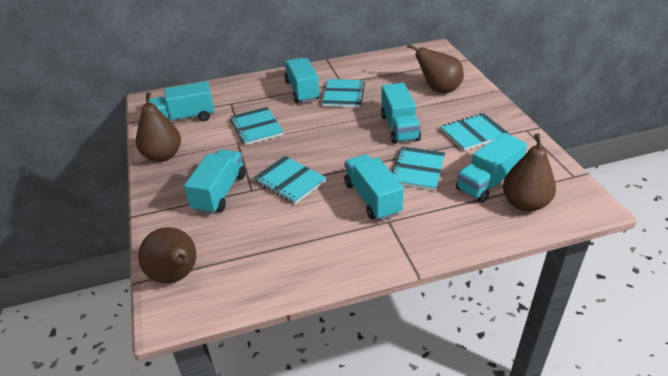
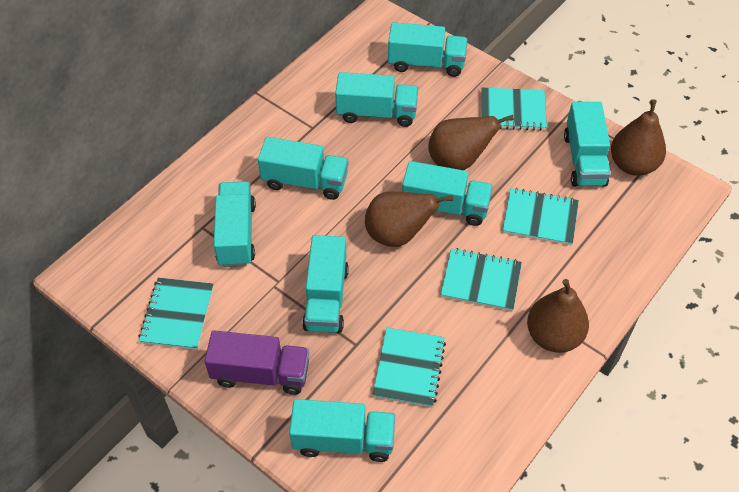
purple truck: none = 0 -> [205,330,309,395] = 1
turquoise truck: [149,81,214,122] [184,149,246,214] [284,58,320,103] [344,154,404,221] [381,83,421,144] [456,133,527,203] = 6 -> [213,181,256,267] [258,137,348,200] [289,399,395,462] [302,235,349,333] [335,72,418,127] [388,22,467,77] [402,161,493,226] [564,102,611,187] = 8

